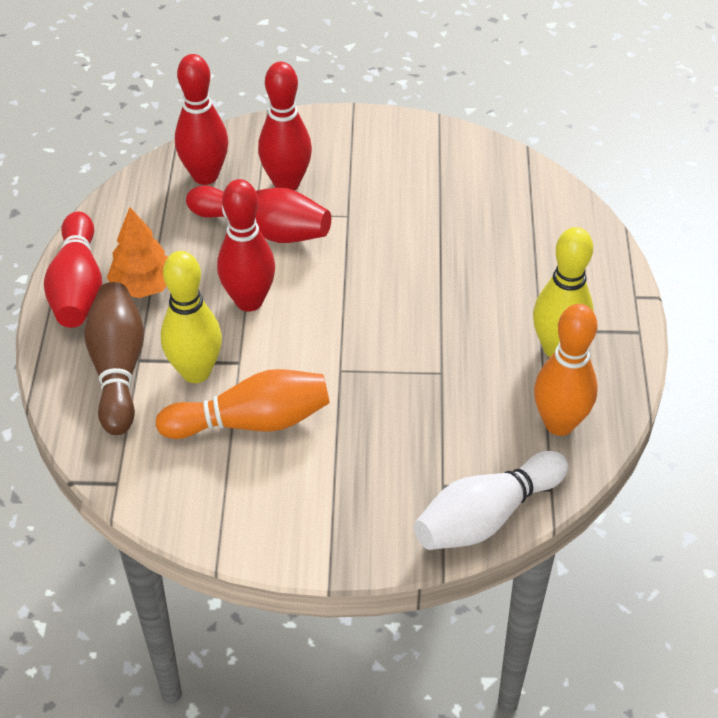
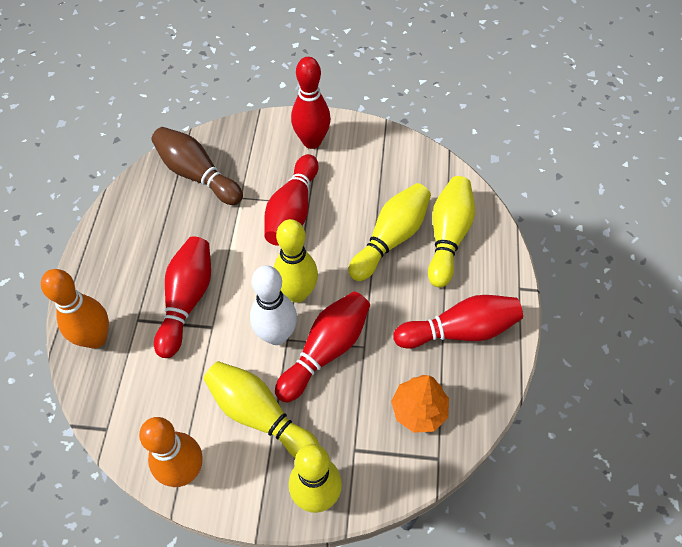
yellow bowling pin: [161,251,222,383] [533,227,594,357] = 2 -> [203,361,319,458] [273,219,318,303] [289,444,342,513] [348,183,431,281] [428,176,475,288] = 5

